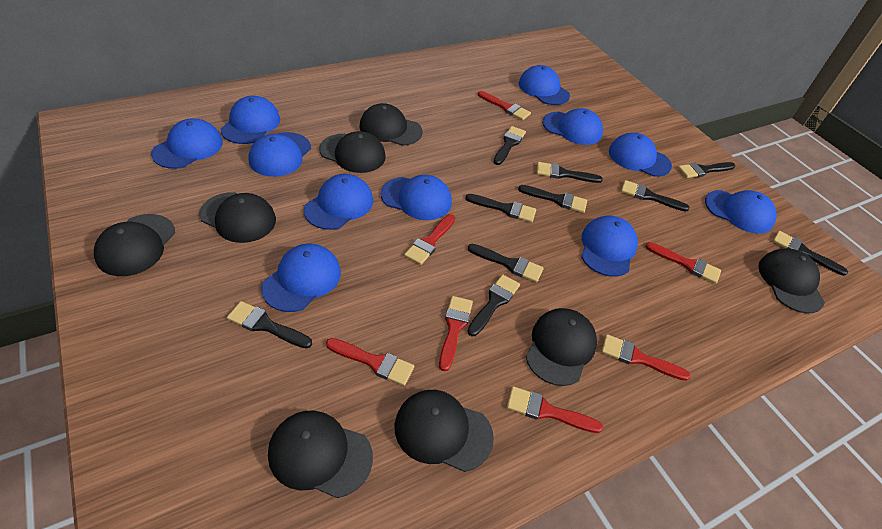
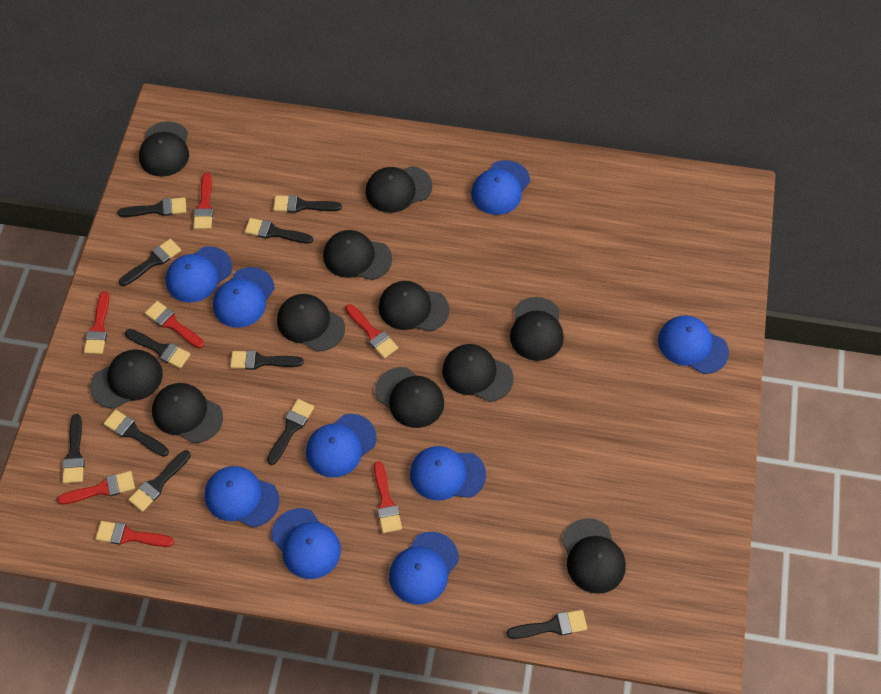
black brush: [227,301,312,349] [465,194,536,222] [467,274,520,336] [468,244,544,283] [493,126,526,165] [518,185,587,213] [537,162,603,183] [621,180,689,211] [678,162,735,178] [773,231,848,276] = 10 -> [63,414,85,483] [103,409,169,457] [118,197,186,217] [119,239,181,286] [125,329,191,369] [128,450,191,512] [230,350,304,370] [245,218,313,243] [267,399,314,465] [273,195,342,213] [506,610,587,639] = 11
black cap: [94,214,175,276] [199,192,276,243] [268,411,373,498] [319,131,386,173] [359,103,423,146] [395,390,494,472] [525,308,597,386] [758,249,825,313] = 8 -> [90,349,163,409] [139,121,189,177] [152,383,223,443] [277,294,345,351] [323,230,392,280] [366,166,432,213] [375,367,444,428] [379,281,449,332] [442,344,514,402] [510,297,564,361] [562,518,626,594] = 11
blue cap: [151,118,223,169] [220,96,280,144] [248,132,311,177] [261,244,341,312] [304,174,373,230] [381,175,452,220] [519,65,570,105] [543,108,603,145] [581,216,638,277] [609,133,672,177] [705,190,777,234] = 11 -> [166,246,232,303] [205,466,280,527] [213,267,275,328] [271,508,341,579] [306,414,376,478] [389,532,459,605] [410,446,486,501] [471,160,530,215] [658,315,729,374] = 9

